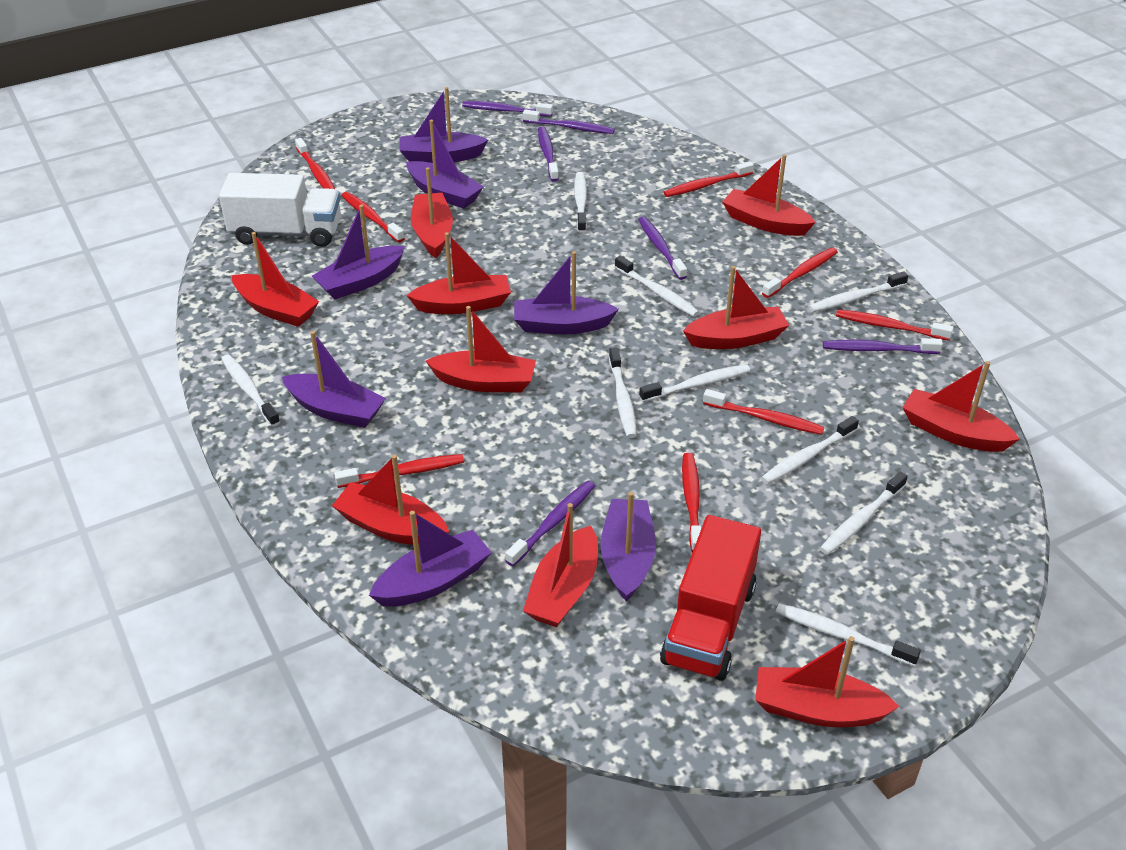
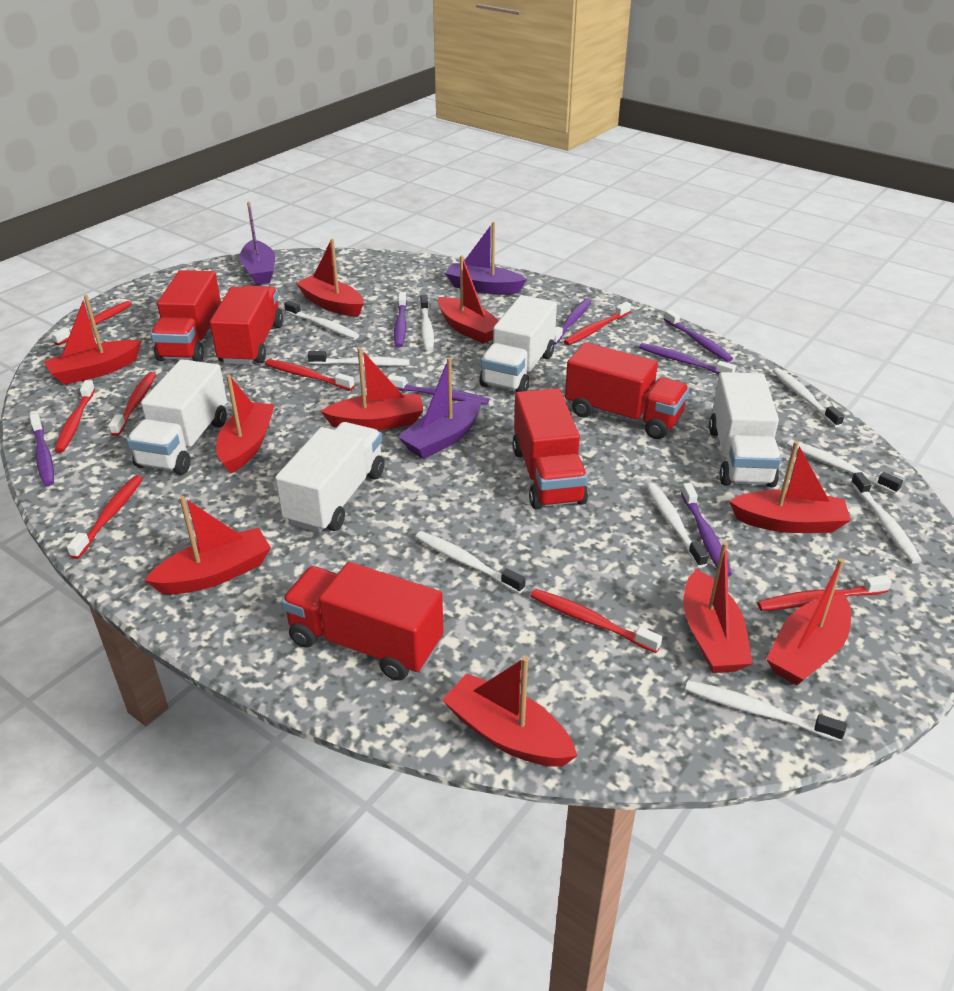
purple boat: [282,331,386,428] [312,204,405,299] [369,511,492,607] [399,87,488,163] [406,120,484,209] [514,251,619,334] [600,492,656,601] = 7 -> [240,202,275,285] [398,357,481,459] [445,222,527,294] = 3
purple toothbrush: [462,101,553,117] [505,481,595,566] [523,110,615,134] [538,126,559,182] [638,217,687,280] [823,338,943,354] = 6 -> [30,413,54,486] [387,375,489,405] [394,292,407,348] [553,299,592,345] [639,343,736,374] [664,309,733,362] [681,483,732,577] = 7
red truck: [660,515,761,681] = 1 -> [151,270,221,362] [210,285,283,365] [281,562,444,681] [512,388,588,509] [565,342,689,439] = 5
white truck: [219,173,341,247] = 1 -> [127,359,227,474] [275,422,384,533] [479,295,557,392] [709,372,781,487] = 4

